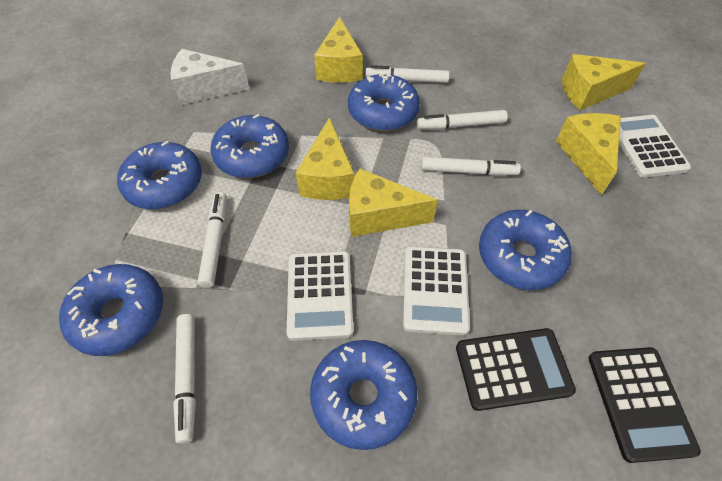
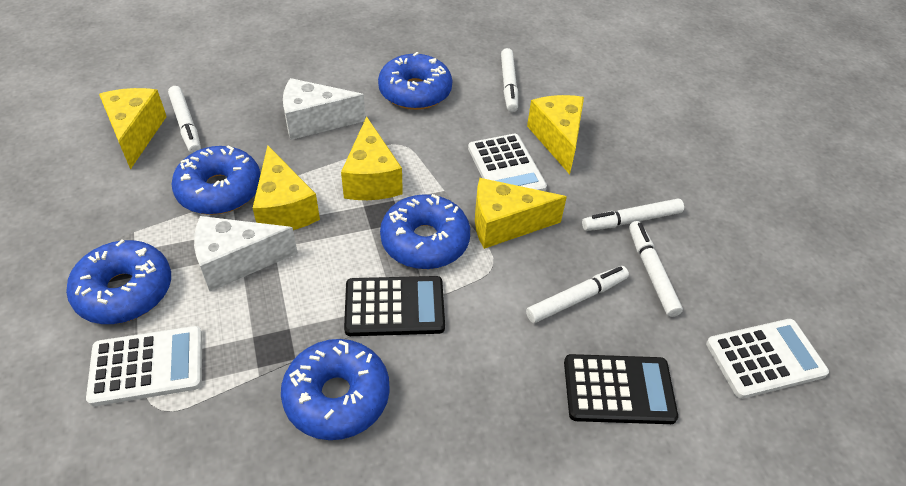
blue donut: [59,264,163,356] [117,141,202,209] [211,114,289,178] [310,340,418,450] [348,72,420,131] [479,210,572,290] = 6 -> [66,239,171,324] [171,145,261,215] [281,339,390,440] [378,52,452,110] [380,194,470,269] = 5
white cheese: [170,49,249,105] = 1 -> [194,216,298,291] [283,78,366,140] = 2

